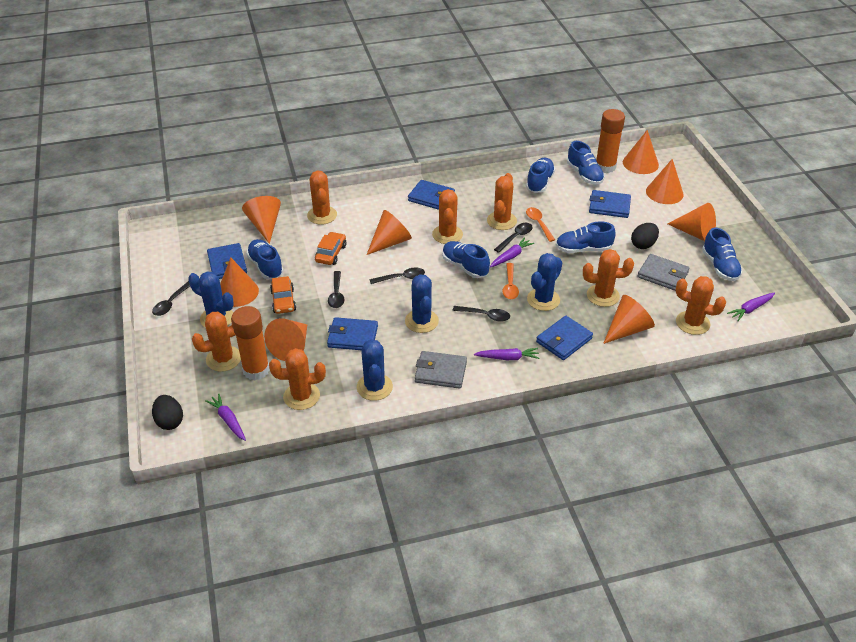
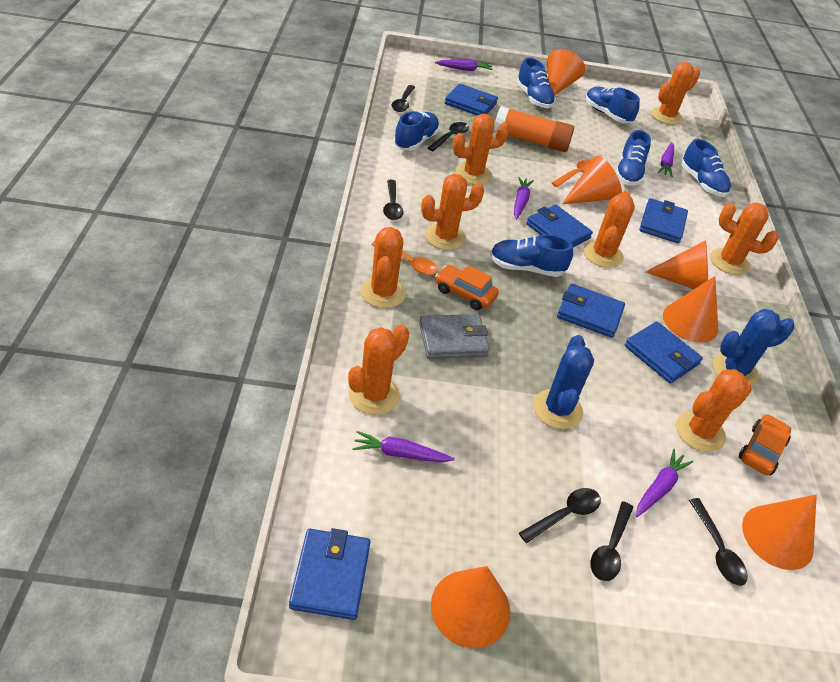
black egg: [152,395,183,430] [631,223,659,249] = 2 -> none = 0
black spoon: [152,281,190,316] [328,271,344,308] [369,267,425,284] [453,306,510,322] [494,223,533,253] = 5 -> [383,180,404,220] [391,85,415,112] [428,122,469,151] [519,488,601,543] [590,501,634,581] [689,498,748,586] = 6
blue cactus: [188,271,234,328] [357,339,393,401] [405,274,439,333] [527,253,562,311] = 4 -> [534,335,594,429] [713,309,794,387] = 2
blue wallet: [207,243,247,279] [327,317,378,350] [408,180,455,210] [536,316,593,360] [589,190,631,218] = 5 -> [289,528,370,620] [445,84,498,115] [526,205,593,247] [557,284,625,338] [625,322,703,384] [639,198,688,243] = 6
grey wallet: [415,351,467,389] [637,254,689,291] = 2 -> [419,314,490,359] = 1
orange cactus: [192,312,241,372] [269,348,326,410] [307,171,337,225] [432,189,463,244] [487,173,517,230] [583,249,634,307] [676,276,726,335] = 7 -> [348,324,409,415] [361,227,406,308] [421,174,484,250] [453,114,509,185] [583,191,635,268] [651,62,700,125] [676,369,752,452] [710,203,779,275] = 8
orange cone: [220,258,259,307] [242,196,281,244] [264,318,307,361] [367,210,412,255] [603,295,655,344] [623,130,659,174] [646,159,684,204] [668,203,716,241] = 8 -> [431,566,511,648] [547,49,585,95] [562,156,622,204] [646,240,708,289] [663,276,718,343] [742,495,817,570] = 6
orange glue stick: [231,306,270,380] [596,109,625,173] = 2 -> [493,106,574,152] = 1
purple carrot: [205,394,246,441] [474,348,539,360] [490,237,534,267] [727,292,775,321] = 4 -> [353,431,455,462] [435,60,493,71] [514,177,534,220] [636,449,693,517] [658,142,674,177] = 5

